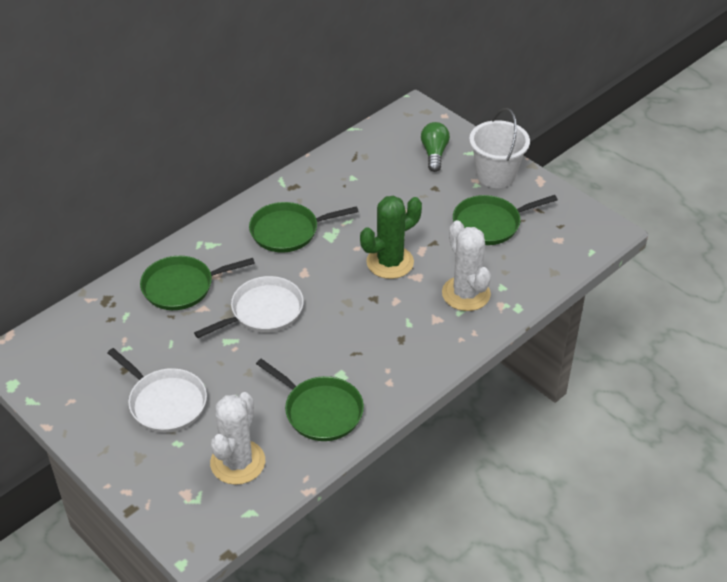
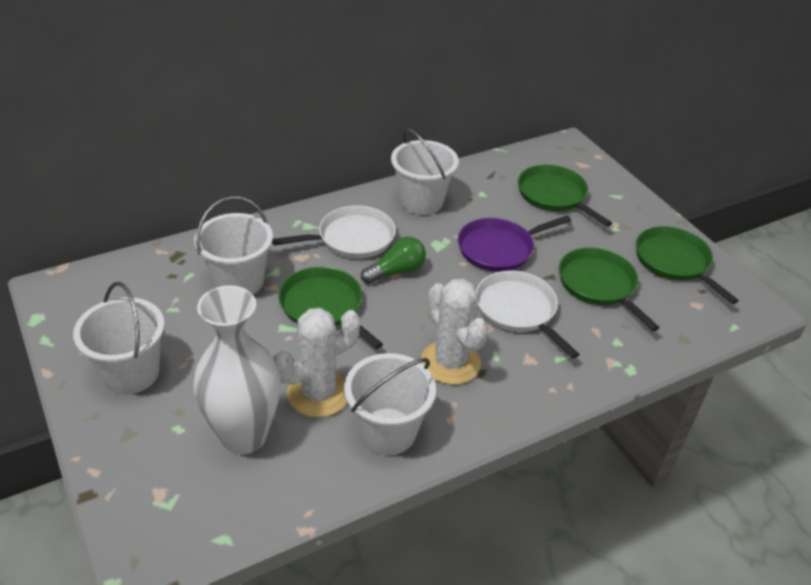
green cactus: [360,196,422,279] = 1 -> none = 0
purple pan: none = 0 -> [458,215,571,272] = 1
white bucket: [469,108,530,188] = 1 -> [73,282,165,394] [194,196,273,294] [344,353,436,455] [391,128,459,215] = 4
white vase: none = 0 -> [194,285,280,455] = 1

